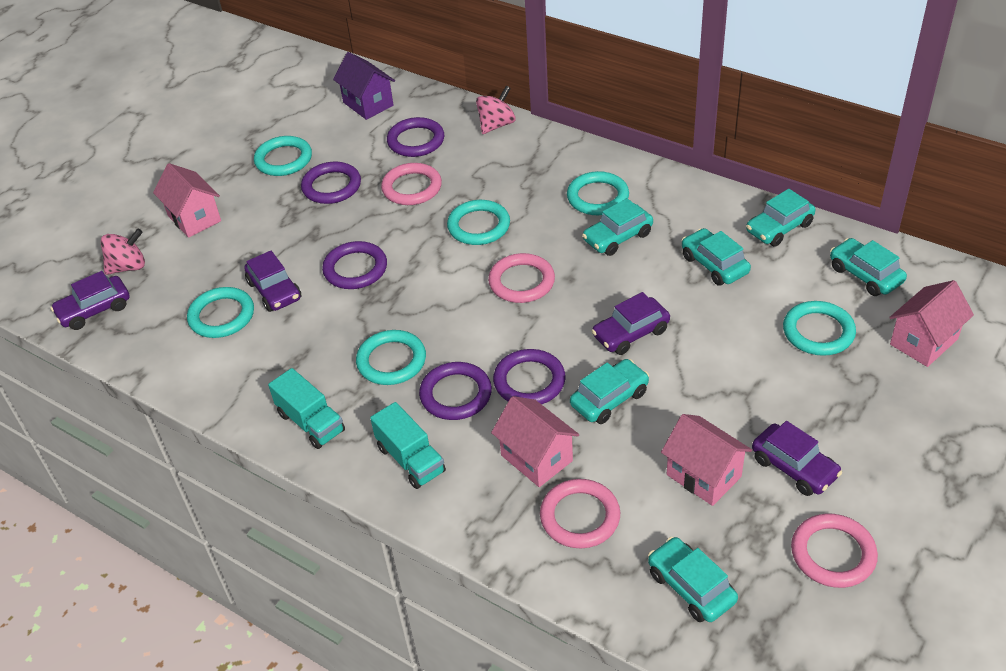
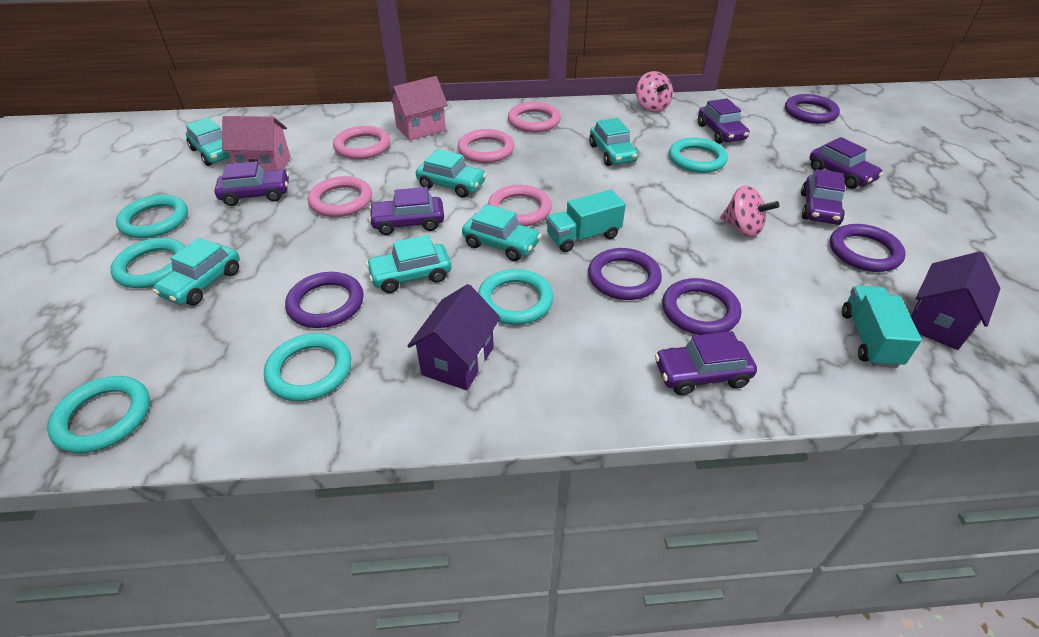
pink house: [153,163,221,238] [491,396,579,487] [661,414,752,506] [889,280,974,367] = 4 -> [222,116,291,171] [388,76,448,141] = 2
pink ring: [381,163,442,205] [488,253,555,303] [540,479,620,548] [791,514,878,588] = 4 -> [308,176,372,217] [333,126,390,159] [458,129,514,163] [488,185,552,226] [508,102,561,133] = 5
purple car: [50,271,130,330] [244,251,301,312] [592,292,670,355] [752,421,842,496] = 4 -> [214,161,289,206] [369,187,444,235] [655,331,757,395] [698,98,749,144] [801,169,845,225] [809,137,883,189] = 6
purple house: [333,52,395,120] = 1 -> [407,284,501,390] [911,251,1000,350] = 2

